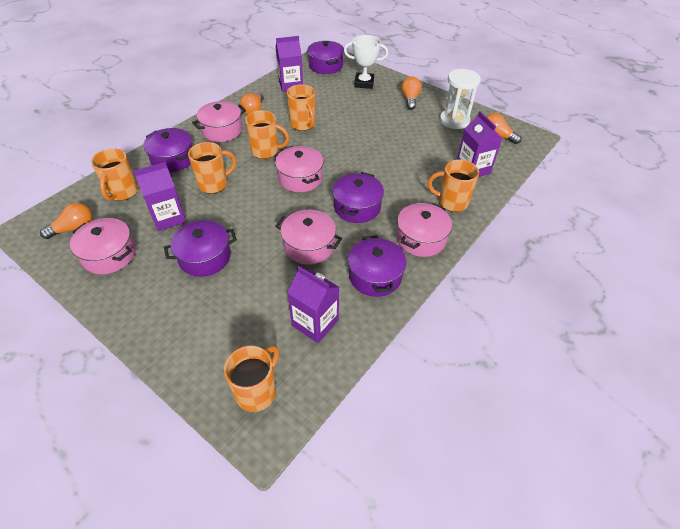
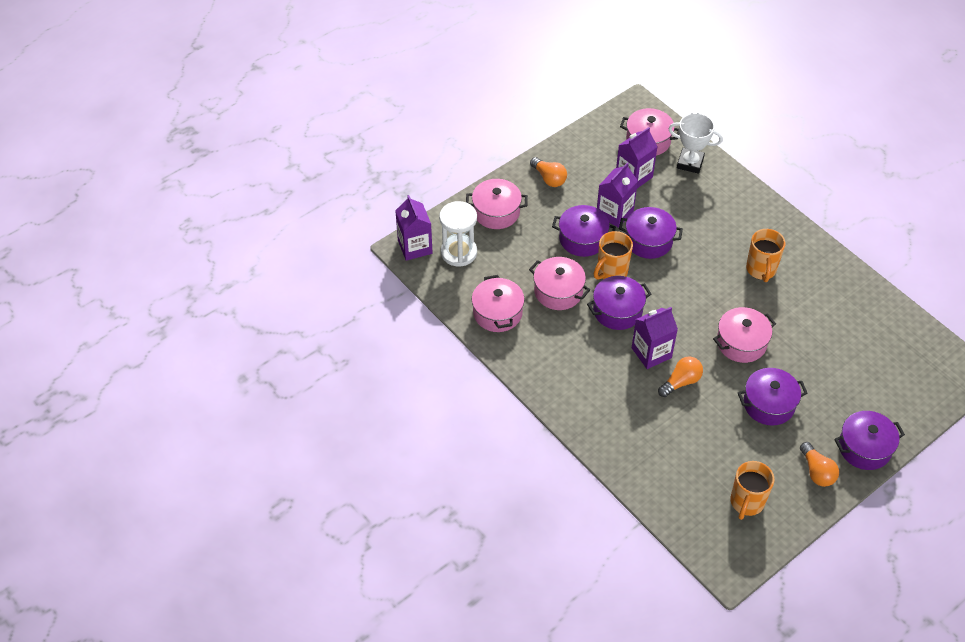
orange light bulb: [40,203,92,239] [240,92,264,115] [401,76,422,110] [486,113,521,144] = 4 -> [530,157,567,187] [658,357,703,397] [800,442,839,487] = 3
orange mug: [91,148,138,201] [188,142,236,194] [224,346,279,412] [245,110,289,159] [287,84,315,131] [428,159,479,212] = 6 -> [594,231,633,280] [730,461,775,520] [746,229,785,282] = 3

